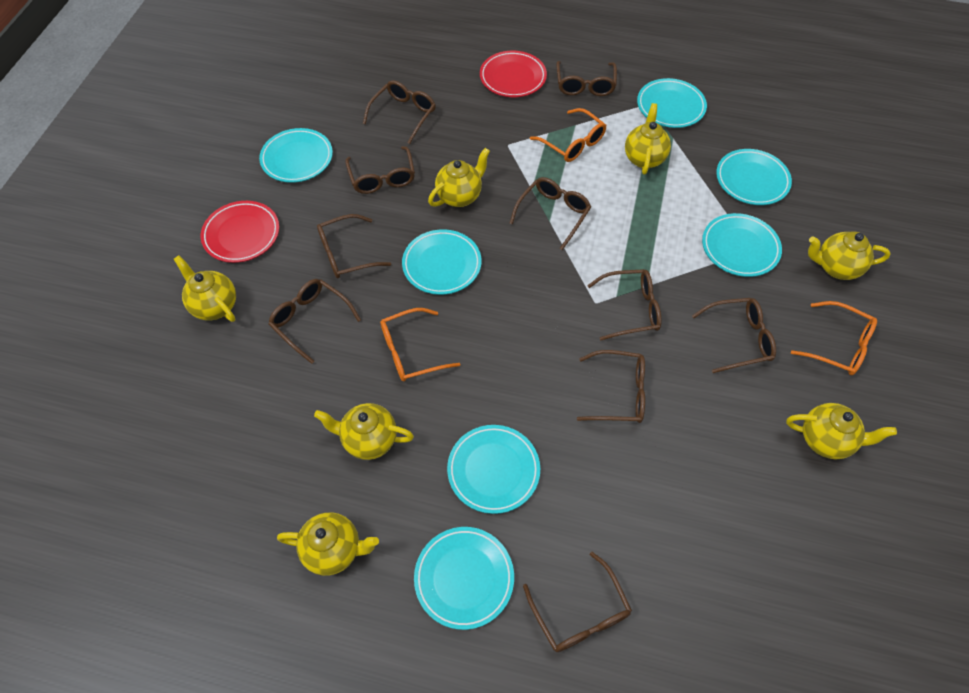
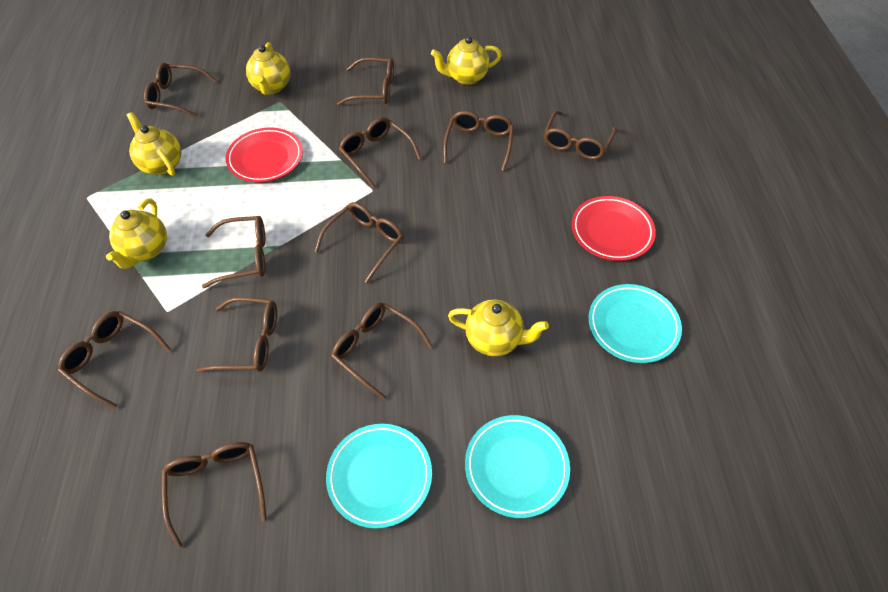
brown glasses: [268,279,361,364] [317,214,391,279] [345,146,415,194] [363,80,436,144] [509,177,591,250] [523,552,632,652] [556,61,617,96] [577,350,645,423] [587,269,661,340] [692,298,776,373] = 10 -> [58,311,171,409] [144,63,217,118] [162,442,267,548] [196,297,277,372] [202,216,265,288] [315,202,403,283] [331,302,433,400] [337,57,394,105] [339,117,421,188] [443,111,514,171] [544,111,617,160] = 11
orange glasses: [380,308,460,381] [530,108,607,162] [791,301,877,375] = 3 -> none = 0
turquoise plate: [259,128,333,183] [402,229,482,295] [414,527,514,630] [447,425,540,514] [637,78,707,128] [702,213,782,277] [716,149,792,205] = 7 -> [326,424,432,529] [465,415,570,518] [589,284,682,363] = 3
yellow teapot: [174,255,236,322] [277,512,379,576] [314,403,414,460] [428,148,490,207] [625,103,671,175] [786,403,897,459] [808,231,891,280] = 7 -> [106,198,167,269] [127,112,181,176] [246,42,290,95] [431,36,502,85] [448,299,549,356] = 5

